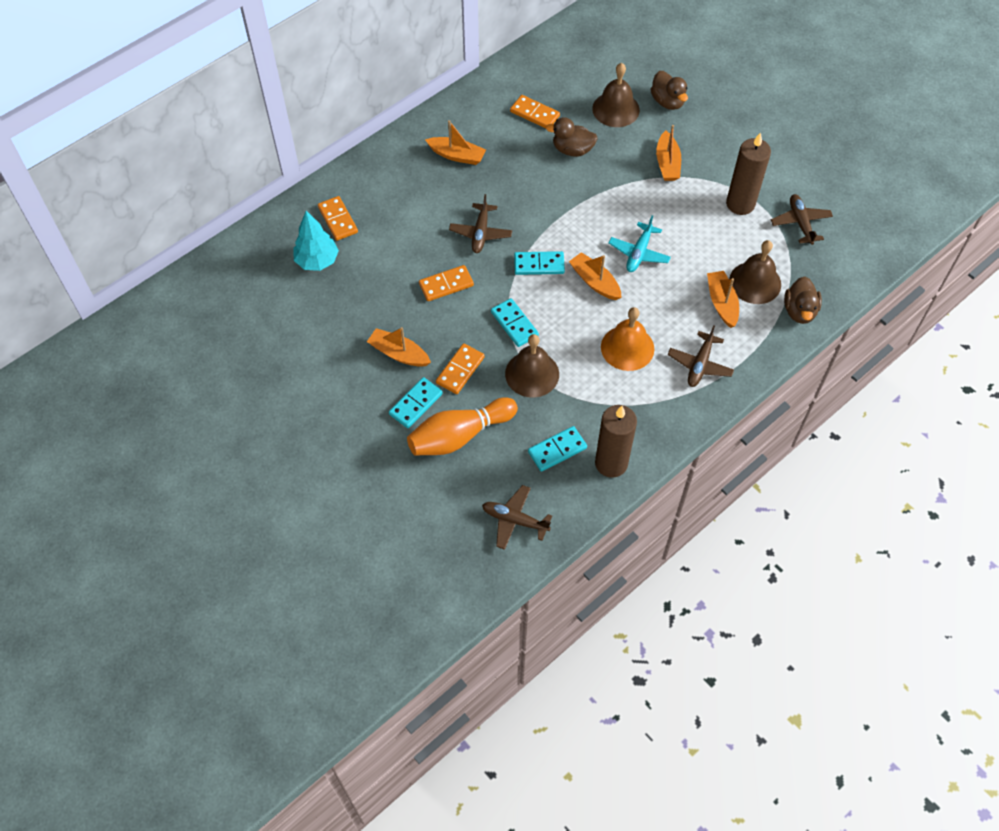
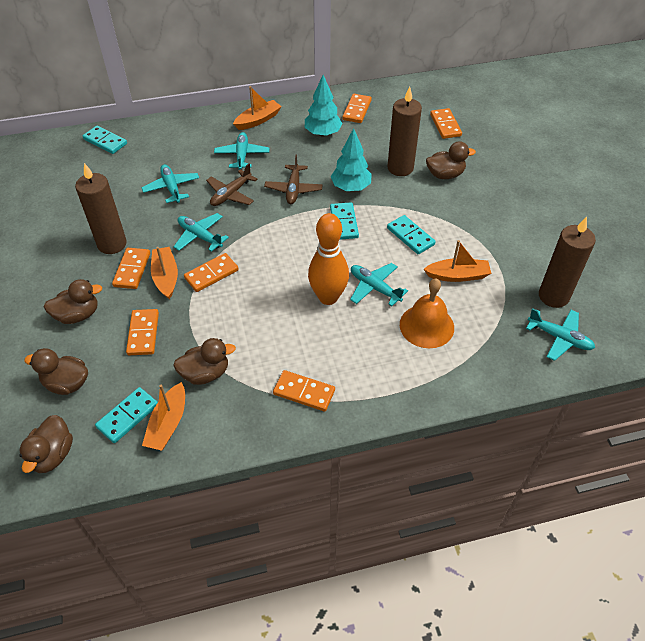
brown bell: [505,334,559,398] [592,63,640,127] [729,240,781,304] = 3 -> none = 0
brown candle: [595,405,637,478] [726,132,771,215] = 2 -> [75,163,127,254] [387,87,422,176] [539,217,596,308] = 3
brown duck: [546,117,598,157] [650,71,688,110] [784,277,822,324] = 3 -> [19,415,73,473] [24,348,88,395] [44,279,103,324] [173,338,236,385] [426,141,476,179] = 5
brown plane: [449,194,512,253] [482,485,552,550] [668,325,734,387] [771,194,833,245] = 4 -> [206,163,258,206] [264,155,323,204] = 2
orange boat: [367,327,431,367] [425,120,486,165] [569,252,622,300] [656,125,681,181] [707,271,739,328] = 5 -> [142,382,185,451] [151,247,178,299] [233,86,282,130] [424,240,491,282] = 4
orange domino: [318,196,358,241] [419,265,474,301] [436,344,485,394] [510,95,560,128] = 4 -> [112,248,150,289] [126,309,159,355] [184,253,239,292] [273,370,335,412] [342,94,372,123] [430,108,462,139] = 6
turquoise plane: [608,215,671,272] = 1 -> [141,164,199,203] [173,213,229,252] [214,132,269,170] [350,263,408,306] [526,308,595,361] = 5
turquoise tree: [293,211,339,271] = 1 -> [305,75,343,136] [331,128,372,191] = 2

